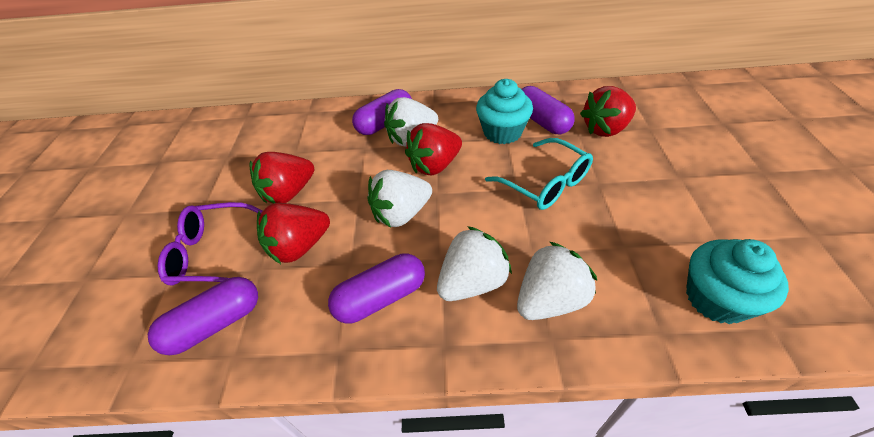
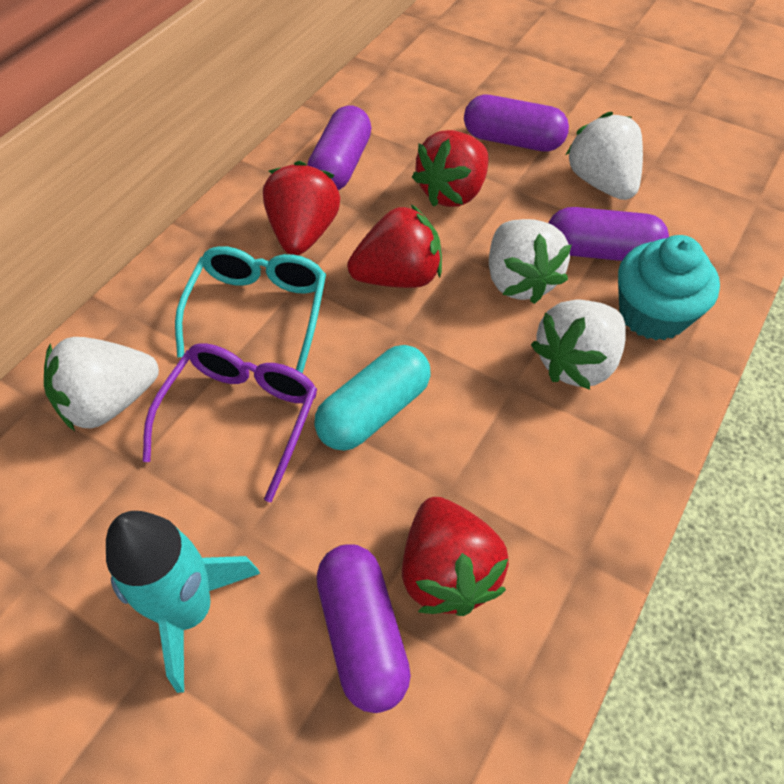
turquoise capsule: none = 0 -> [314,345,431,451] = 1
turquoise cupcake: [476,79,533,144] [686,239,789,324] = 2 -> [618,235,720,340] = 1
turquoise rocket: none = 0 -> [106,511,260,693] = 1

